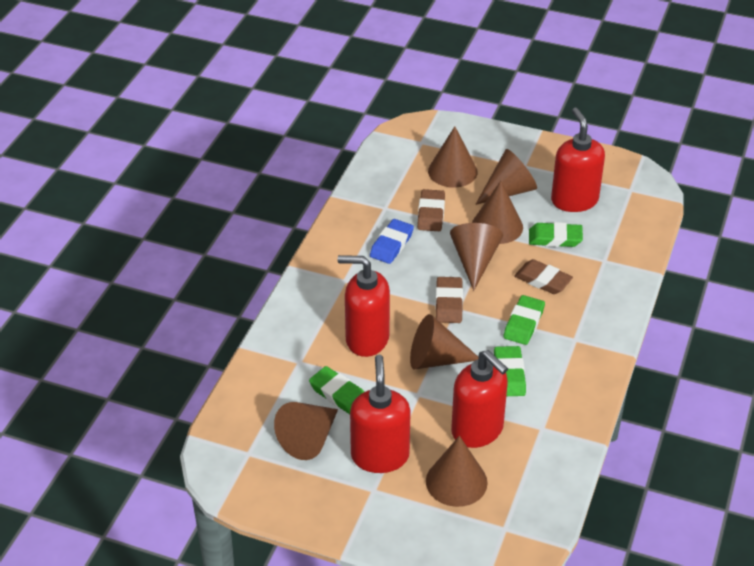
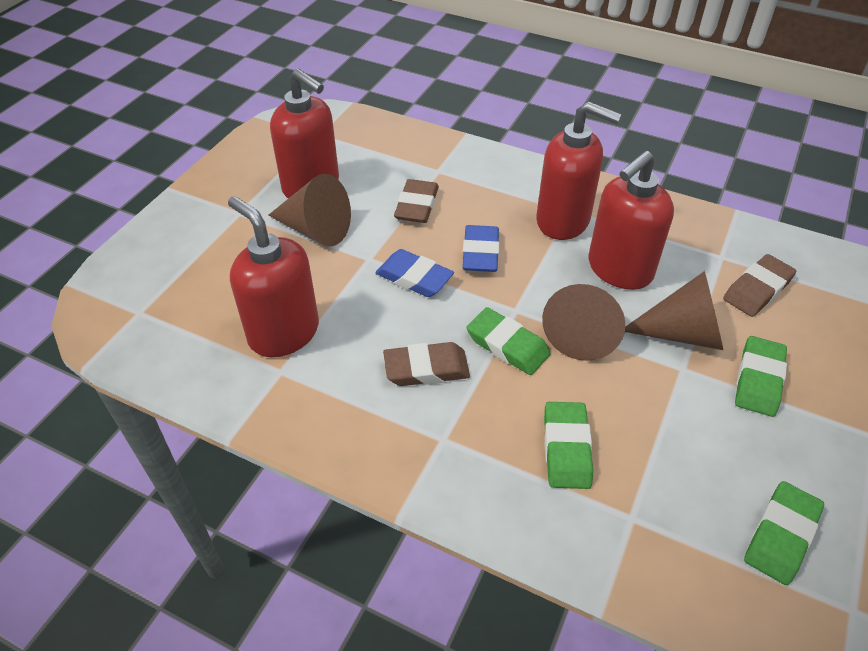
blue eraser: [370,219,414,264] = 1 -> [375,249,454,297] [462,225,499,272] = 2
brown cone: [274,402,338,460] [410,314,478,369] [426,436,488,507] [428,126,478,188] [450,223,503,291] [472,181,523,244] [475,149,537,205] = 7 -> [268,174,351,246] [542,284,625,361] [625,271,723,350] = 3

